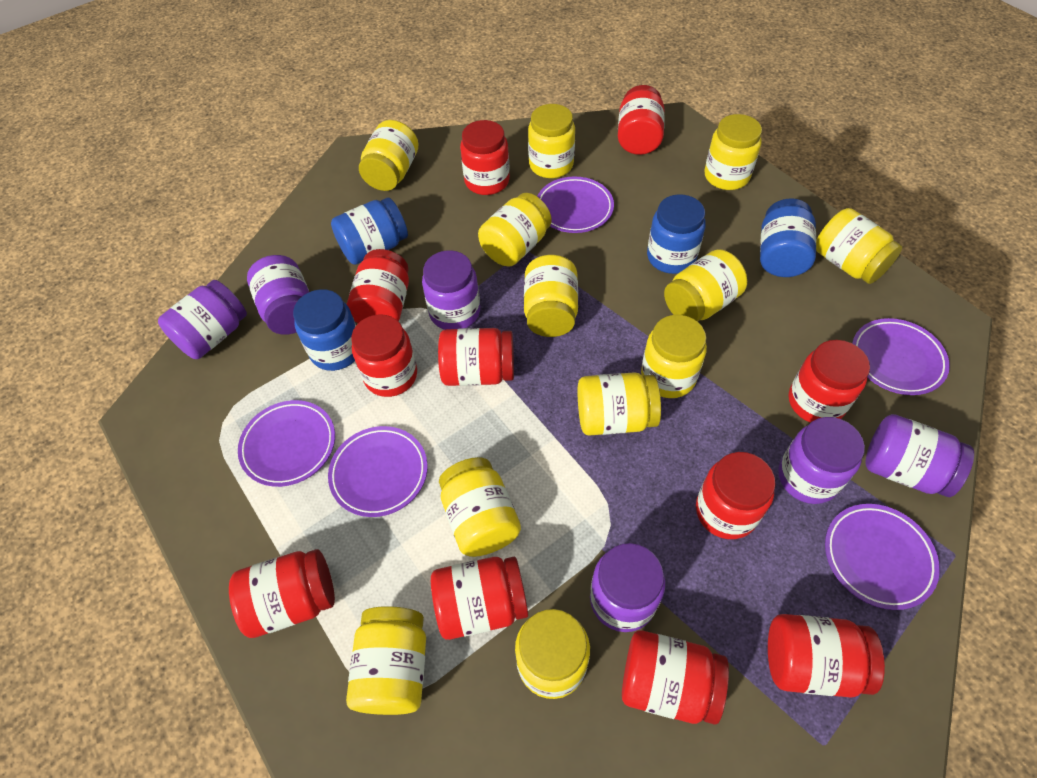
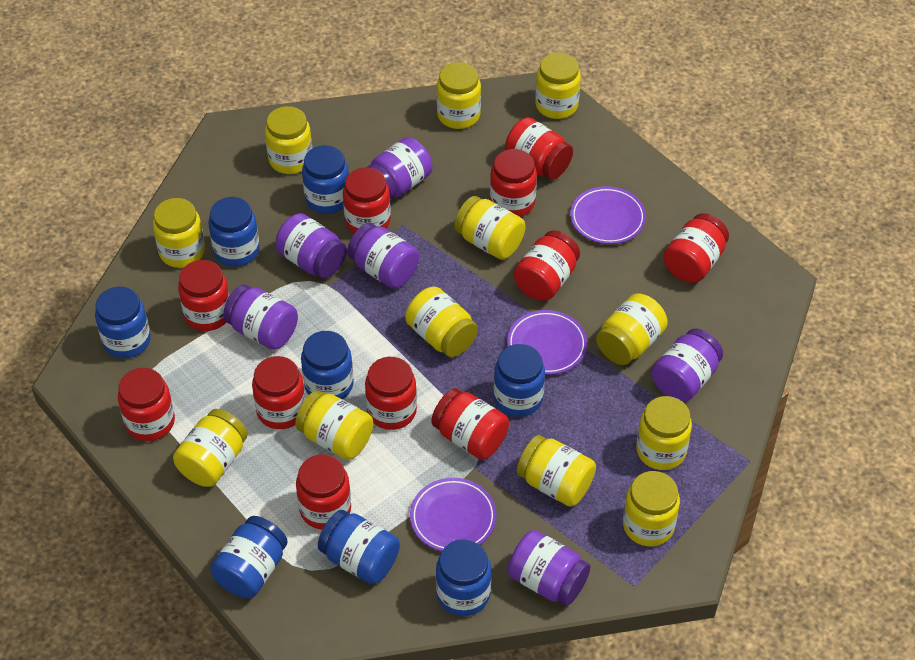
blue jar: [293,289,356,371] [331,197,408,265] [647,194,706,274] [760,198,816,277] = 4 -> [95,287,151,358] [208,197,260,267] [210,516,288,599] [301,331,354,399] [302,145,349,214] [318,510,400,584] [436,539,491,616] [494,344,545,417] = 8
purple plate: [238,400,335,487] [328,426,428,517] [537,177,614,233] [825,504,940,610] [852,318,950,395] = 5 -> [410,478,497,551] [507,310,587,375] [570,186,646,244] = 3

